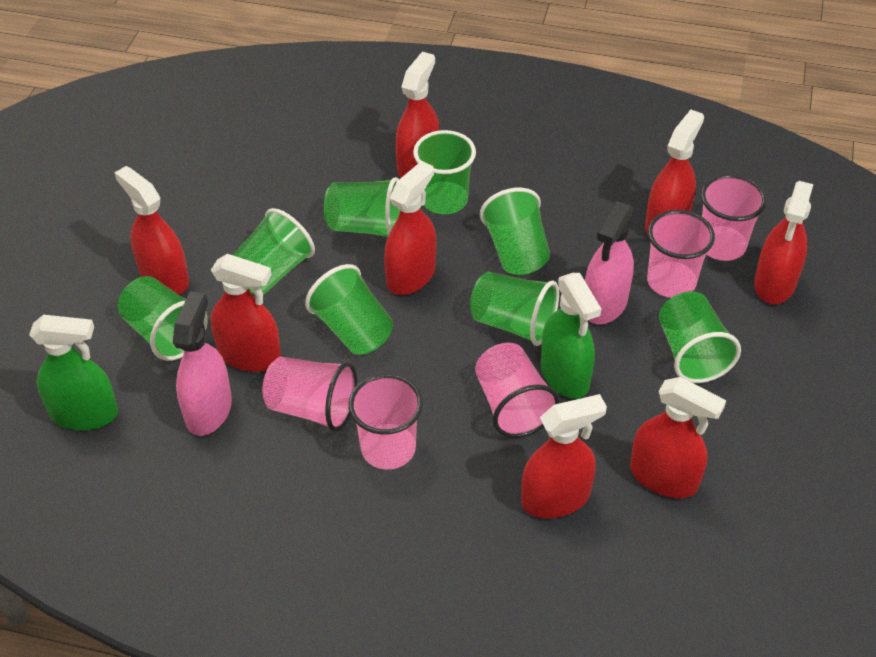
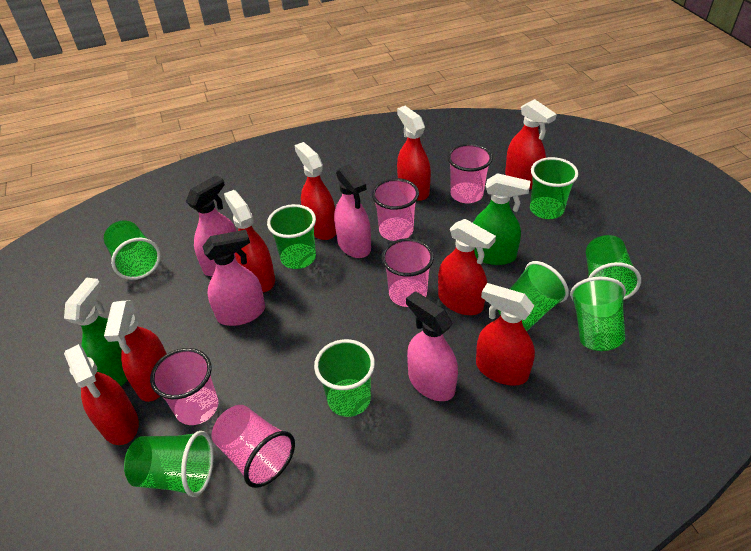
pink spray bottle: [173,292,232,436] [585,201,634,325] = 2 -> [186,175,237,276] [202,230,265,326] [334,164,371,258] [406,291,458,401] = 4

